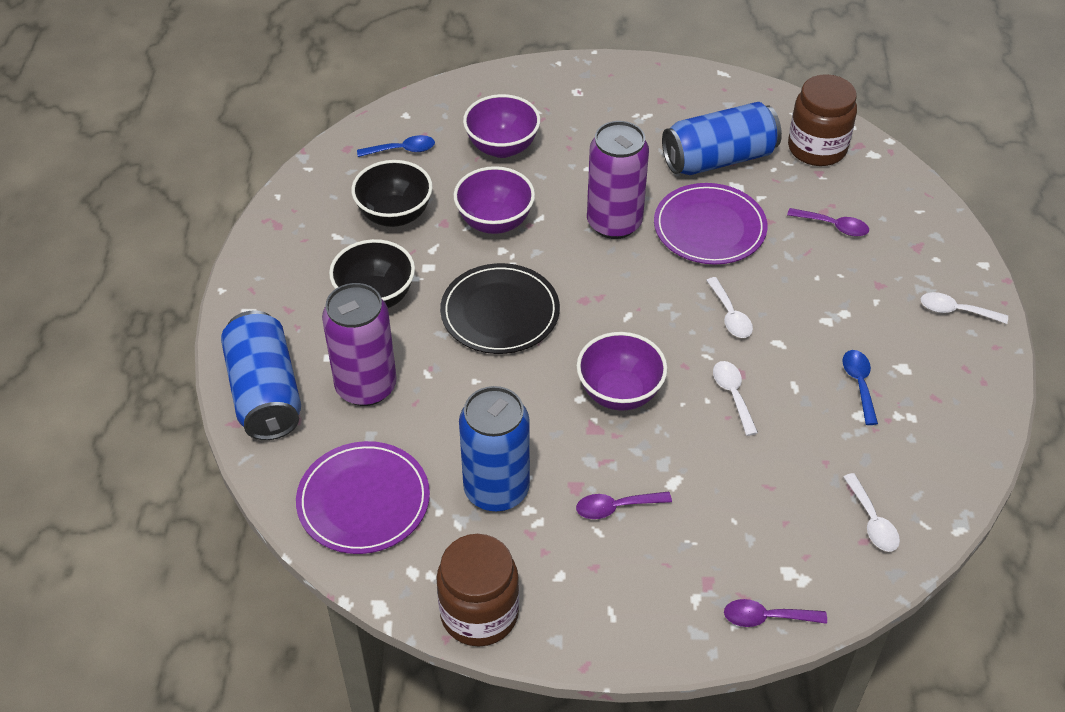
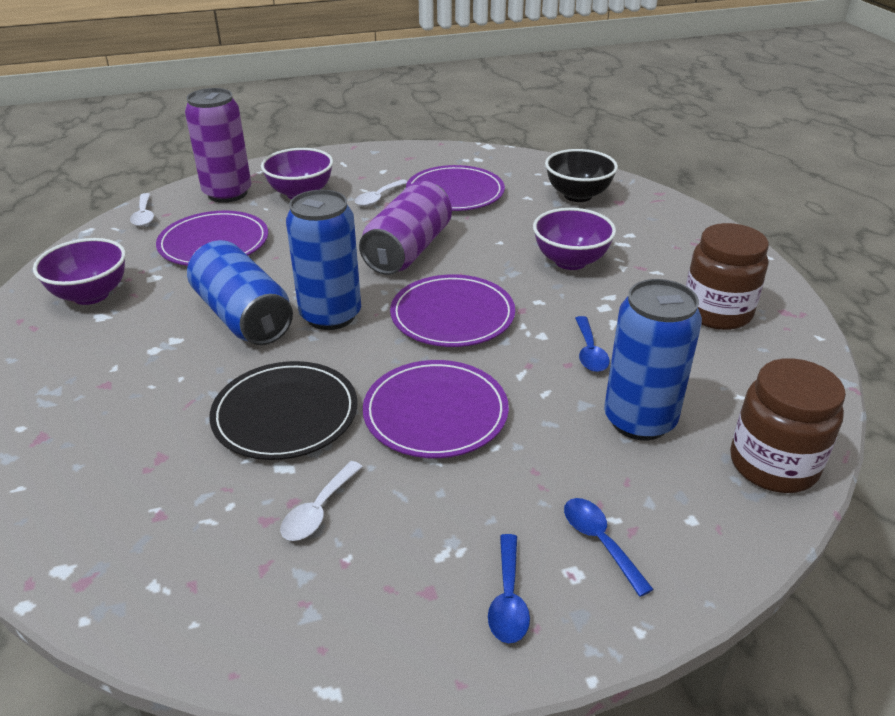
black bowl: [329,239,415,308] [351,160,433,227] = 2 -> [545,149,618,202] = 1
blue spoon: [357,135,435,157] [842,350,878,425] = 2 -> [488,534,530,643] [564,498,654,597] [575,316,610,372] = 3
purple plate: [296,441,430,554] [654,183,768,264] = 2 -> [156,211,268,266] [363,360,509,458] [390,274,515,347] [406,165,505,211] = 4
purple spoon: [576,491,672,519] [724,599,827,627] [787,208,869,237] = 3 -> none = 0
white spoon: [706,277,753,338] [713,361,758,436] [843,473,900,552] [921,292,1008,324] = 4 -> [130,193,154,226] [281,461,363,541] [355,179,408,206] = 3

